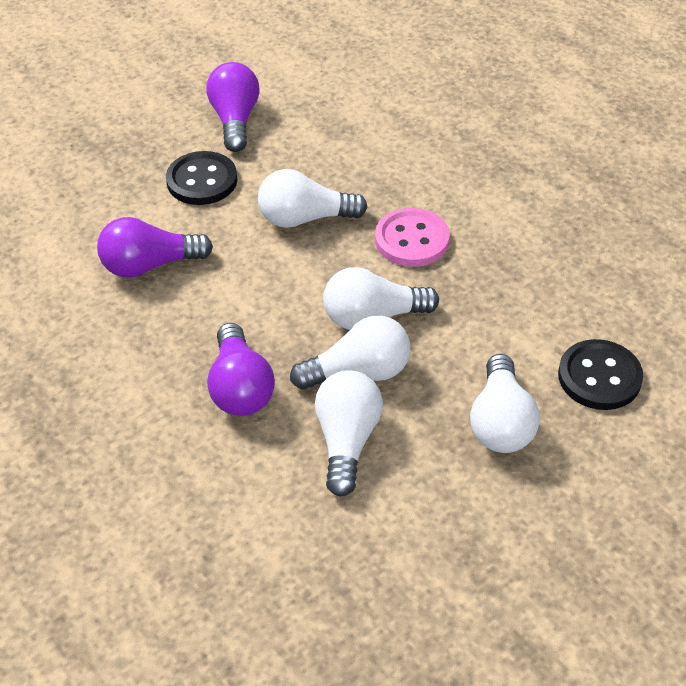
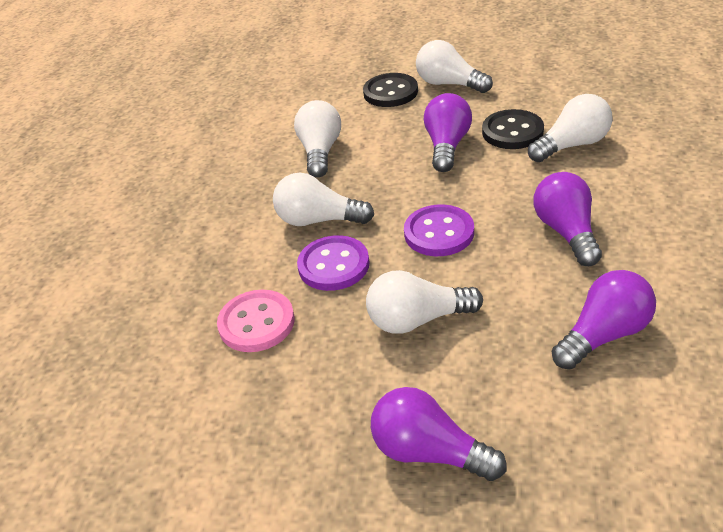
purple button: none = 0 -> [297,235,369,291] [404,204,474,256] = 2
purple light bulb: [97,217,213,278] [206,62,260,152] [207,323,275,416] = 3 -> [371,387,507,481] [424,93,472,172] [534,172,602,266] [552,270,656,370] = 4

